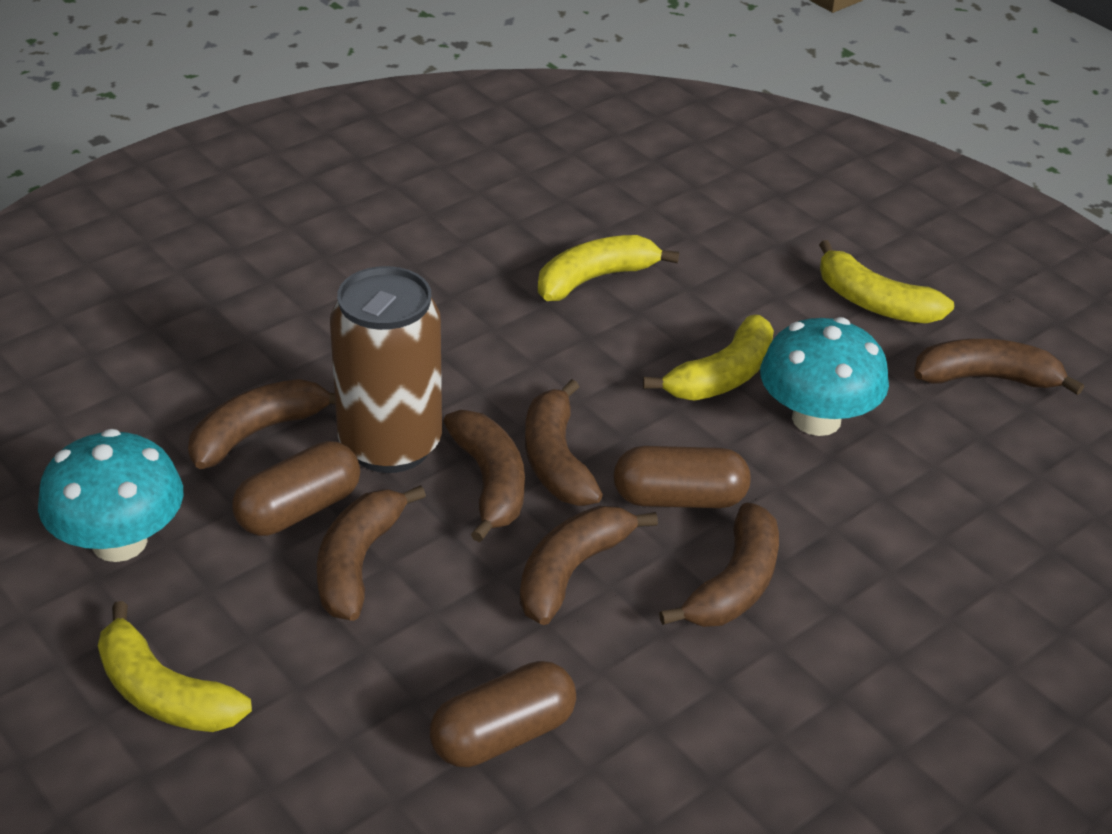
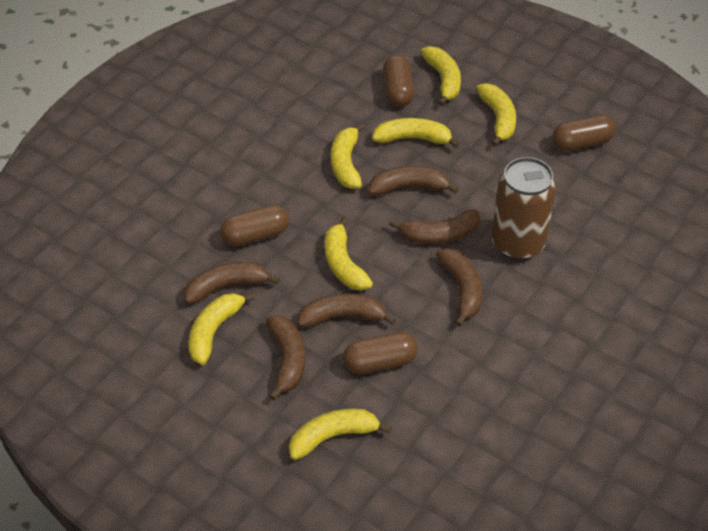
brown banana: [188,379,335,469] [317,485,426,621] [443,410,525,542] [520,506,658,625] [525,379,603,506] [659,503,779,627] [914,339,1084,395] = 7 -> [184,262,279,304] [266,315,305,400] [297,293,396,327] [368,166,459,196] [389,210,481,244] [436,248,482,327] = 6
brown capsule: [232,441,360,536] [430,661,576,767] [613,446,751,508] = 3 -> [220,205,289,246] [343,332,418,374] [383,55,415,107] [553,115,616,151] = 4
turquoise mushroom: [38,429,183,562] [760,317,889,436] = 2 -> none = 0
yellow banana: [98,601,252,732] [538,235,679,301] [643,315,774,401] [819,240,954,323] = 4 -> [189,293,255,365] [289,409,391,460] [325,217,373,291] [331,123,365,189] [372,118,460,148] [421,46,461,106] [476,83,516,147] = 7

